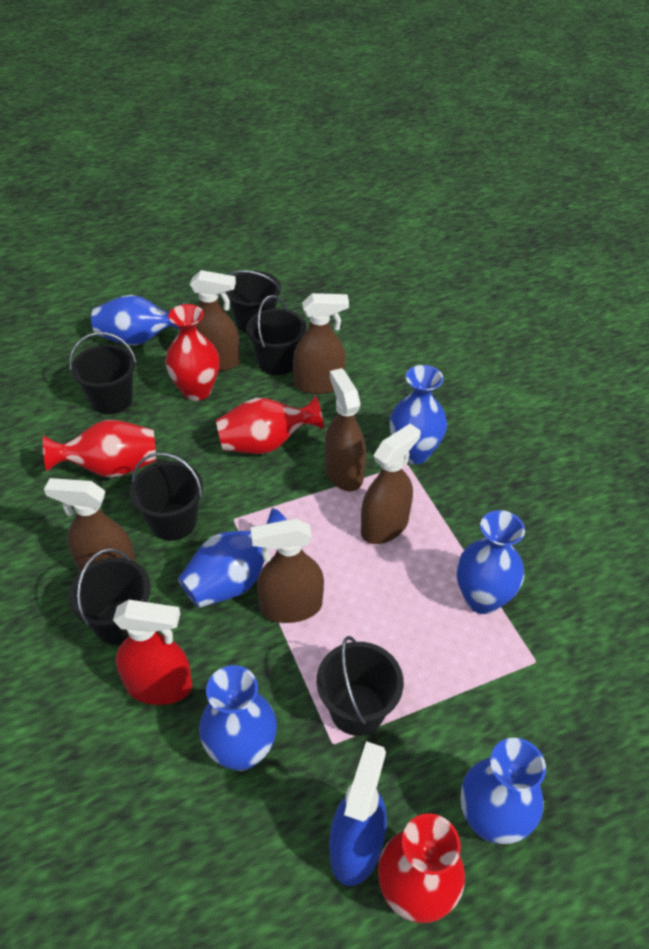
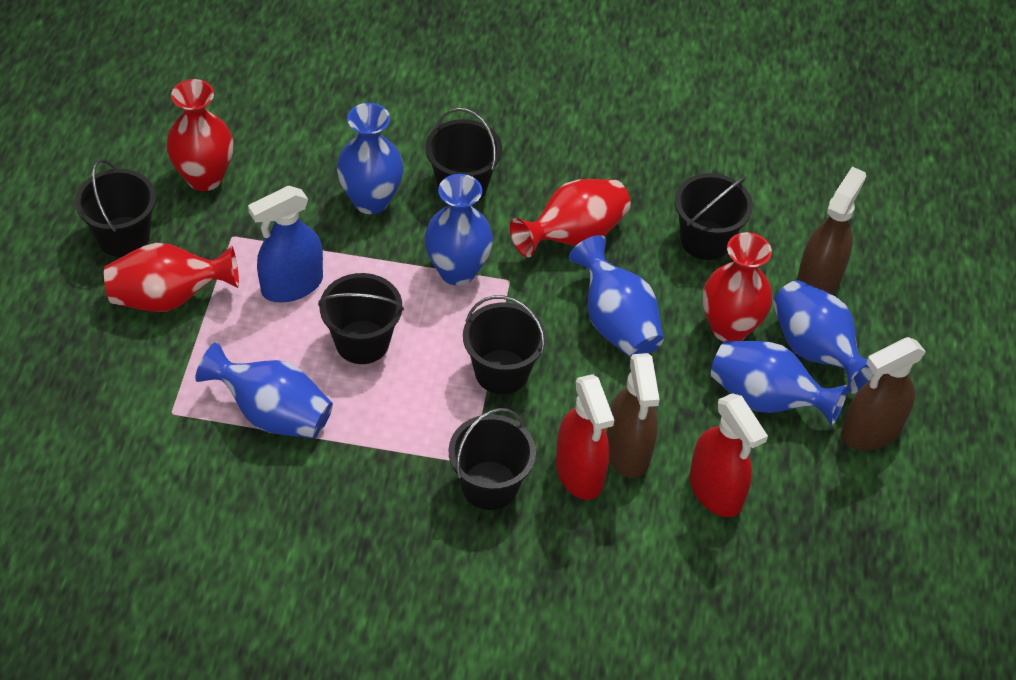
brown spray bottle: [44,478,136,572] [190,270,240,371] [251,518,324,623] [293,293,349,394] [325,368,366,491] [361,424,420,544] = 6 -> [607,353,660,478] [797,167,866,294] [841,337,926,450] = 3
red spray bottle: [113,600,192,705] = 1 -> [556,374,614,500] [690,393,768,517] = 2

